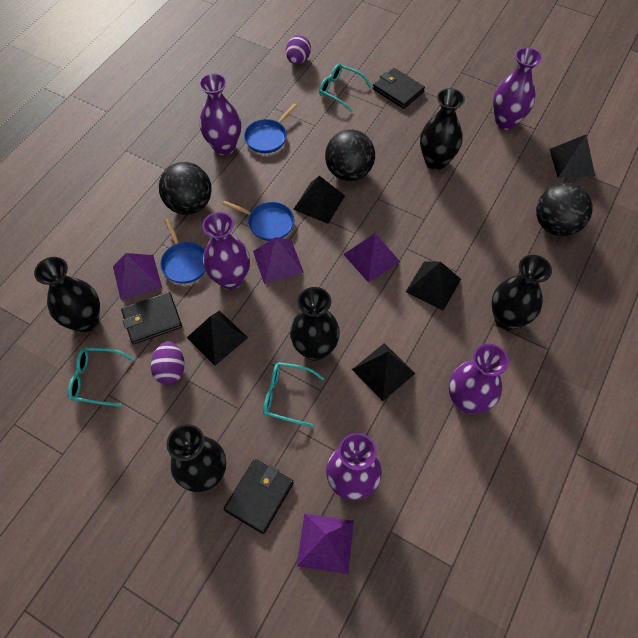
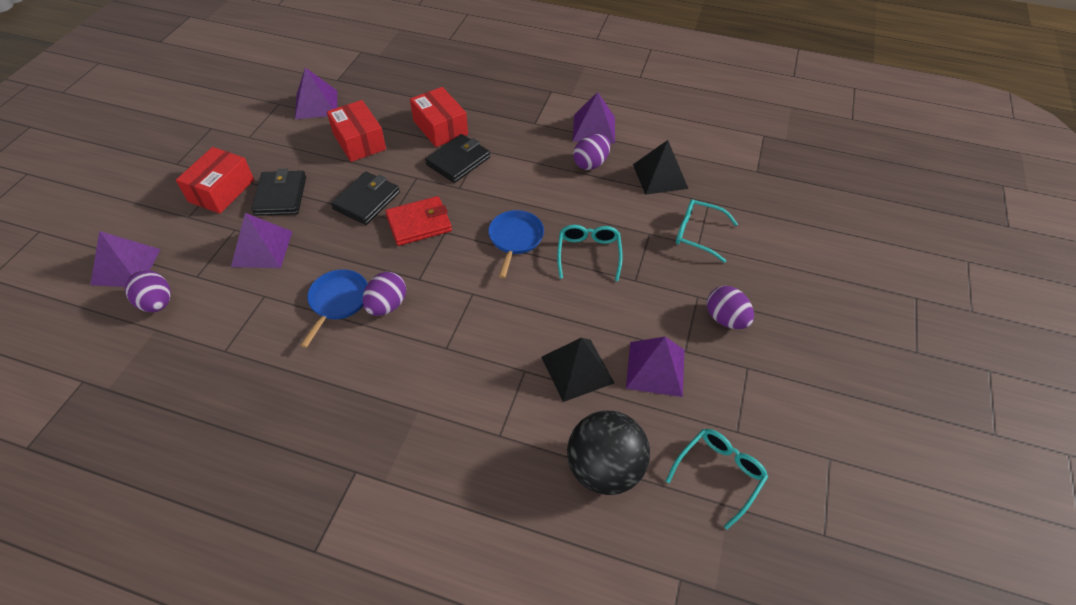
black ball: [159,162,212,215] [325,130,375,181] [536,183,593,236] = 3 -> [567,411,650,495] = 1
black pyramid: [187,311,248,366] [293,176,345,224] [352,343,415,401] [406,261,461,311] [549,134,595,178] = 5 -> [541,338,614,402] [633,140,688,195] = 2
black vase: [34,257,100,332] [167,424,226,492] [290,287,340,361] [420,88,465,170] [491,255,552,331] = 5 -> none = 0
blue pan: [160,218,206,284] [222,200,294,241] [244,104,297,153] = 3 -> [301,269,368,348] [488,210,544,278] = 2
purple egg: [151,341,185,385] [286,35,311,65] = 2 -> [125,270,171,312] [363,272,406,316] [573,134,610,170] [707,286,754,329] = 4
purple pyramid: [113,253,162,300] [253,237,304,284] [297,514,354,574] [343,233,400,282] = 4 -> [90,231,161,287] [231,213,293,268] [295,68,337,119] [573,92,615,144] [626,337,684,397] = 5
purple vase: [199,73,241,155] [202,212,250,290] [326,433,382,501] [449,344,509,414] [493,47,543,130] = 5 -> none = 0
red box: none = 0 -> [176,147,254,214] [327,100,386,162] [410,87,468,147] = 3
red wallet: none = 0 -> [385,196,452,246] = 1

